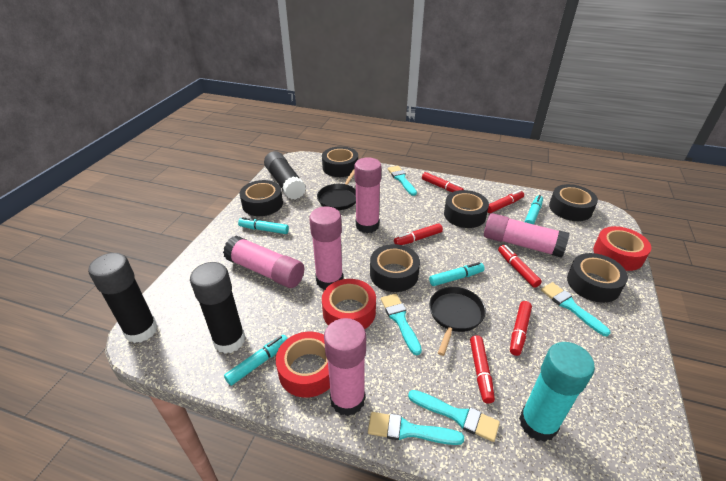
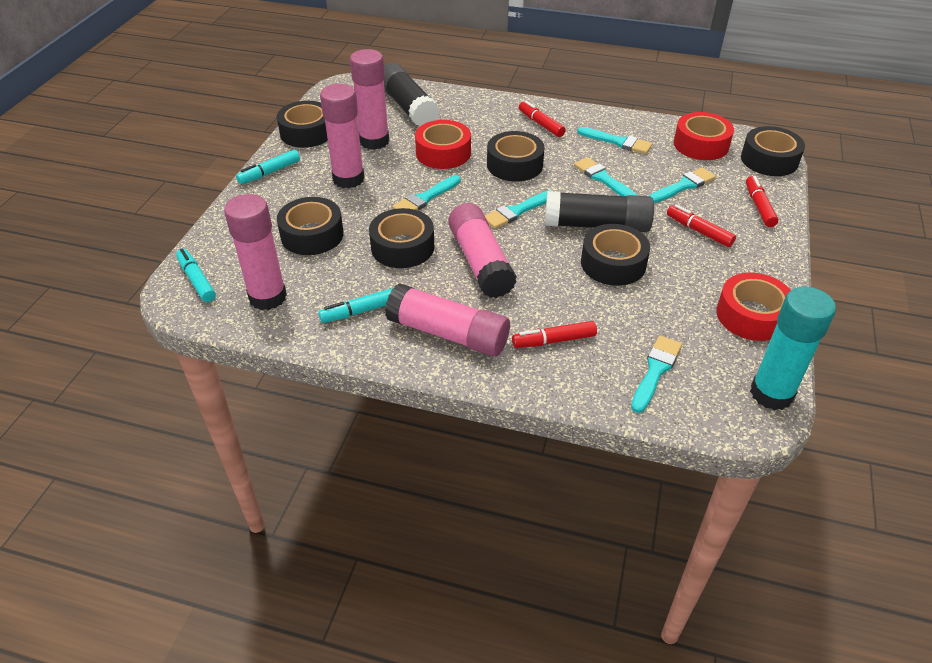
black glue stick: [88,253,158,343] [190,262,245,353] [264,151,306,200] = 3 -> [384,63,439,127] [545,191,654,232] = 2
black pan: [317,169,356,210] [429,287,486,356] = 2 -> none = 0
red marker: [394,223,443,245] [422,172,464,192] [470,335,495,404] [488,190,524,213] [498,245,542,288] [510,301,532,356] = 6 -> [512,321,597,348] [519,100,566,137] [667,204,736,247] [746,176,779,227] = 4
turquoise brush: [368,412,464,445] [381,294,422,355] [388,166,417,196] [408,390,500,442] [541,282,610,336] = 5 -> [392,175,461,210] [484,190,551,229] [574,157,638,196] [577,127,652,154] [631,336,682,413] [649,167,716,203] = 6
turquoise marker: [224,335,288,386] [238,217,289,234] [429,262,485,286] [525,195,543,224] = 4 -> [176,248,216,302] [236,150,300,184] [318,288,393,323] = 3

